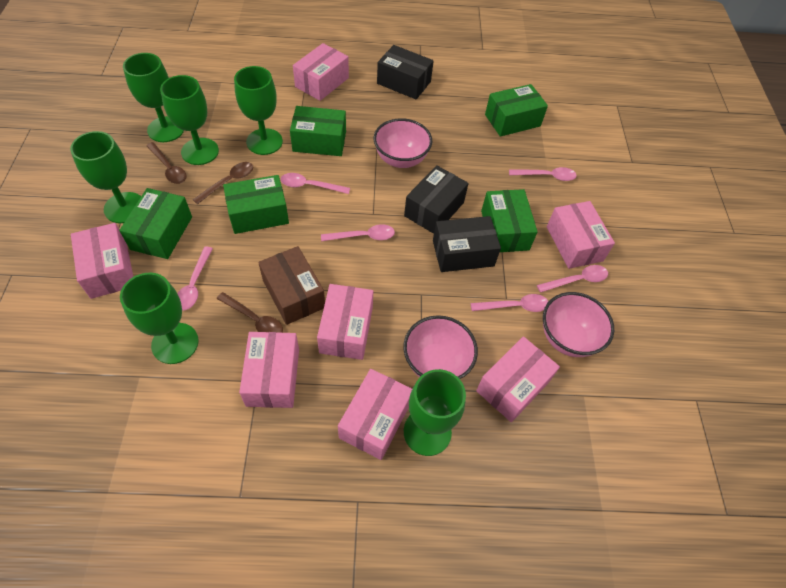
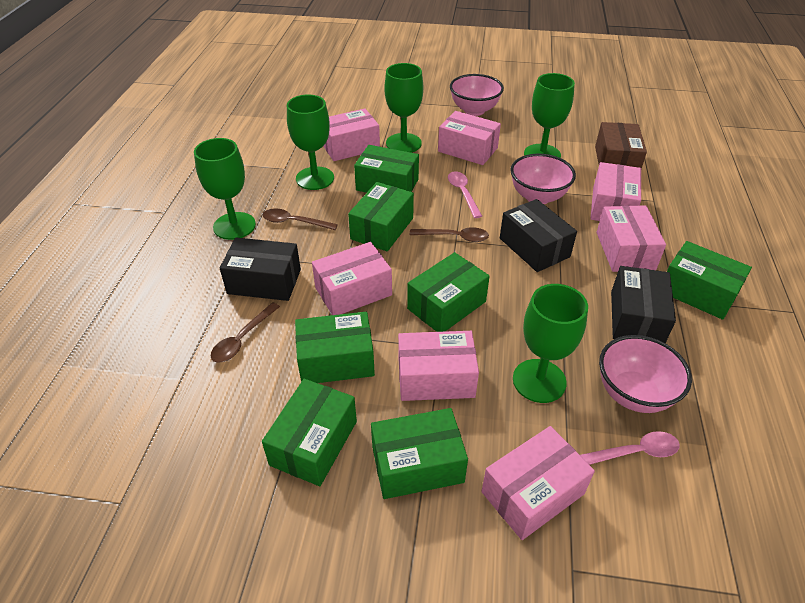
green box: [119,188,192,259] [223,175,289,234] [290,106,346,156] [481,189,538,252] [485,84,548,137] = 5 -> [262,379,357,486] [295,312,375,383] [348,182,414,251] [354,145,419,193] [371,408,468,499] [407,252,490,332] [667,241,752,320] = 7
green goblet: [70,131,141,223] [120,273,199,364] [123,53,184,142] [160,75,219,165] [234,66,283,155] [404,369,466,456] = 6 -> [194,138,256,240] [287,95,334,190] [384,63,423,153] [513,284,588,403] [524,73,575,158] = 5
pink spoon: [177,247,213,310] [281,173,350,194] [321,224,395,241] [471,294,548,312] [509,167,577,181] [537,265,608,293] = 6 -> [448,171,482,218] [580,431,680,465] = 2

